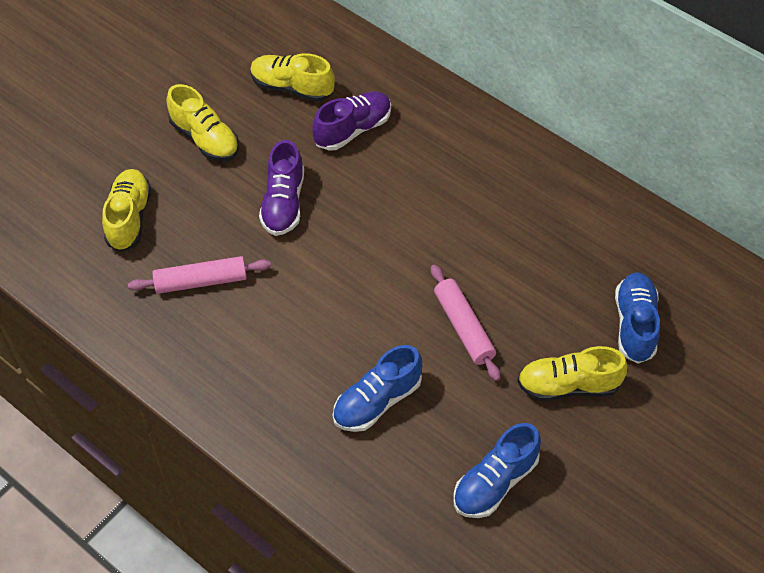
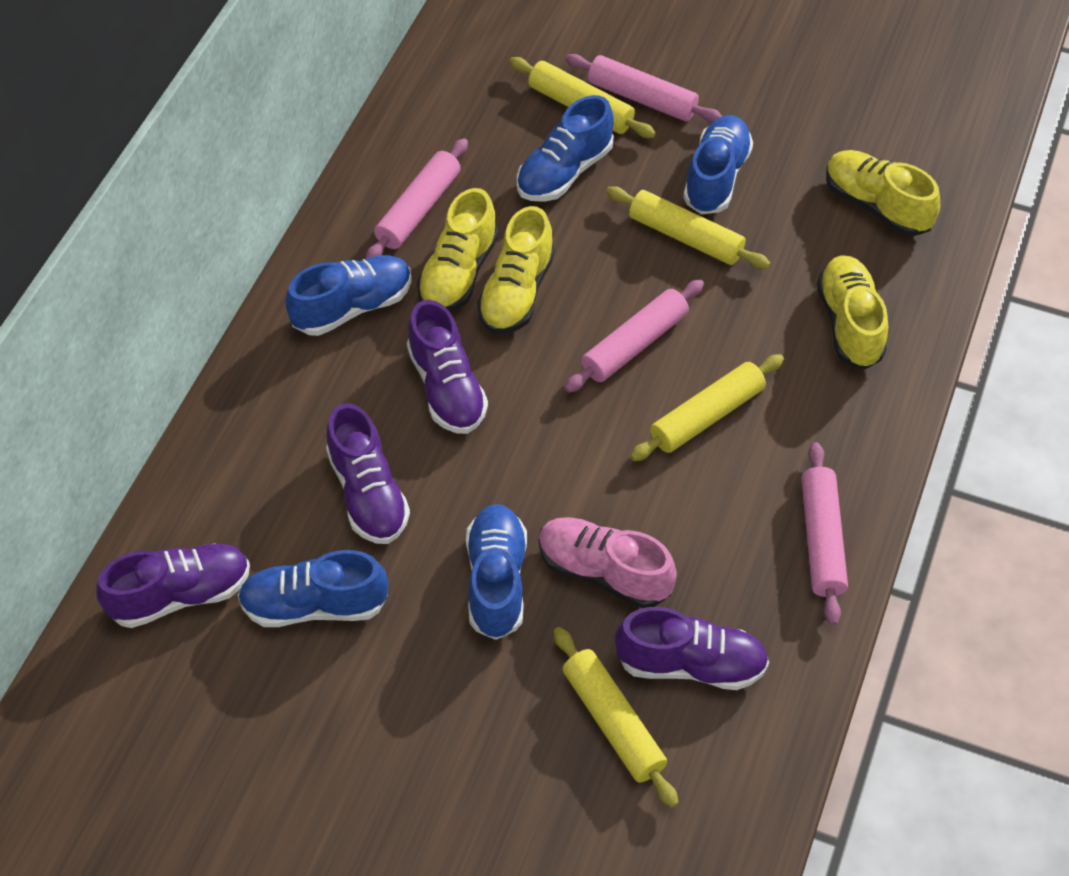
blue shoe: [333,345,422,432] [454,423,541,518] [615,272,660,363] = 3 -> [238,550,388,627] [285,255,412,336] [466,504,527,640] [517,95,614,202] [683,115,753,215] = 5
pink rolling pin: [128,256,271,294] [431,265,501,381] = 2 -> [365,138,468,259] [564,280,704,393] [565,54,722,123] [801,442,848,626] = 4
pink shoe: none = 0 -> [539,517,677,608] = 1
purple shoe: [259,140,304,236] [313,91,391,151] = 2 -> [96,543,250,628] [326,403,410,544] [407,300,488,434] [615,607,769,690] = 4
yellow rolling pin: none = 0 -> [509,57,656,138] [553,627,678,808] [606,186,770,269] [630,354,784,461] = 4

